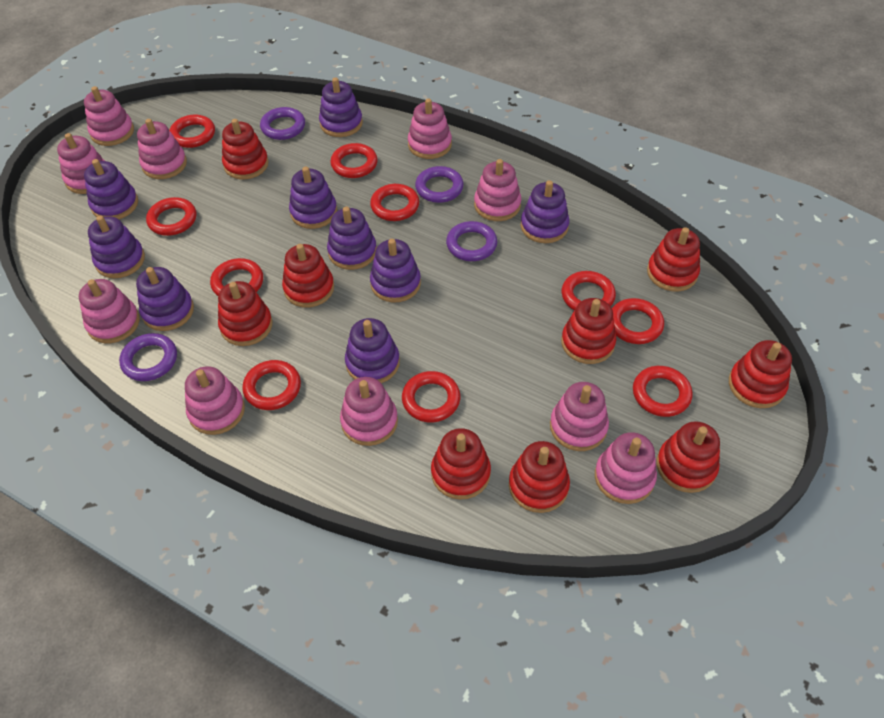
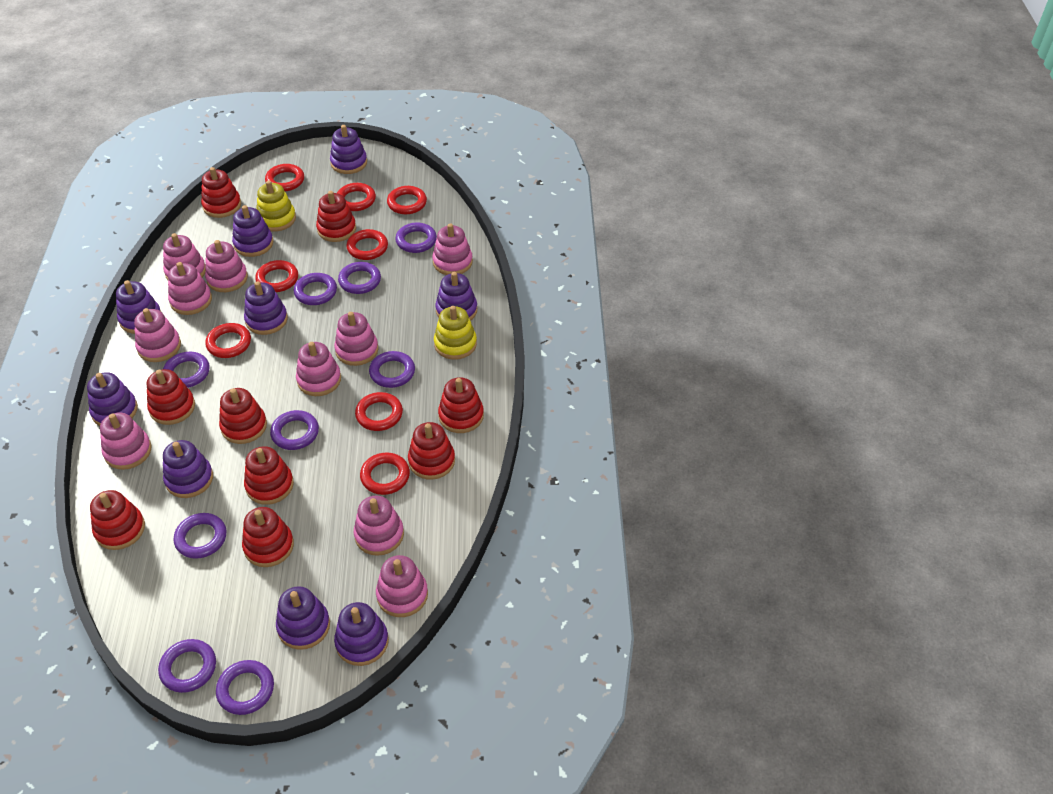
purple ring: [119,333,177,381] [260,107,305,140] [415,166,464,203] [446,221,497,261] = 4 -> [158,639,216,693] [163,352,210,388] [174,513,226,559] [216,660,274,715] [270,410,319,450] [294,273,337,305] [338,262,381,294] [369,351,415,388] [395,223,437,253] = 9
red ring: [146,197,196,236] [169,115,215,148] [210,258,263,296] [242,360,301,410] [330,143,378,178] [370,184,419,221] [402,371,460,422] [561,271,616,310] [612,298,664,344] [633,366,693,417] = 10 -> [205,323,251,358] [255,260,298,292] [265,164,304,191] [337,183,376,211] [346,229,388,260] [355,392,403,431] [360,453,410,495] [387,186,427,214] = 8
yellow stacking toy: none = 0 -> [256,181,296,232] [434,306,477,360] = 2

